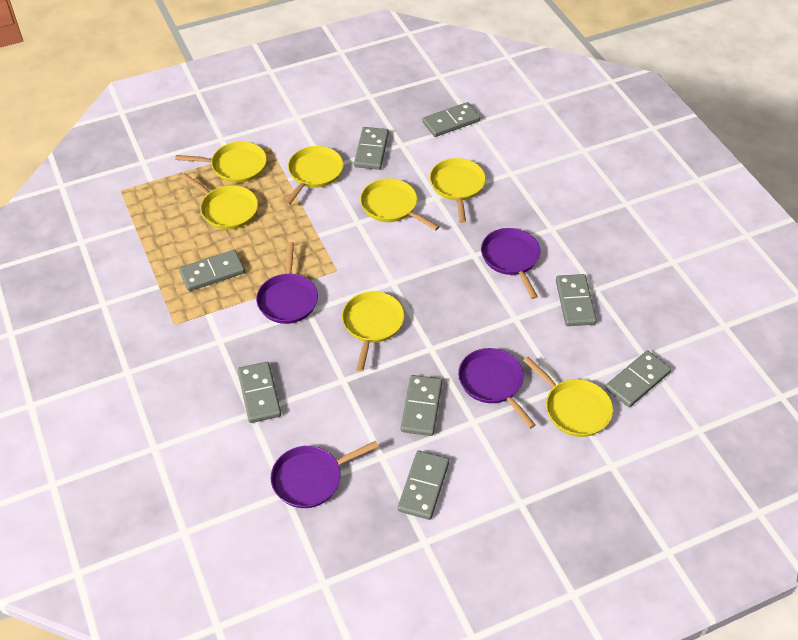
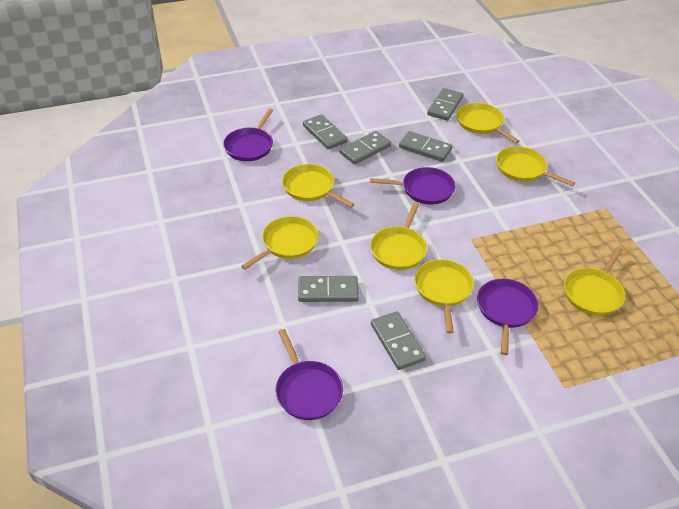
grey domino: [179,250,245,291] [237,362,281,423] [354,127,389,170] [398,451,449,520] [401,375,442,436] [422,102,480,137] [556,274,597,326] [605,350,671,407] = 8 -> [298,276,359,302] [303,114,348,150] [339,131,391,164] [371,311,426,370] [399,131,453,162] [427,88,464,121] = 6

